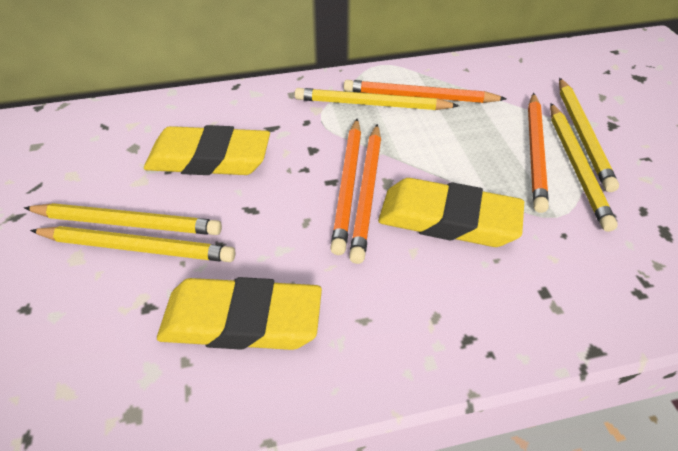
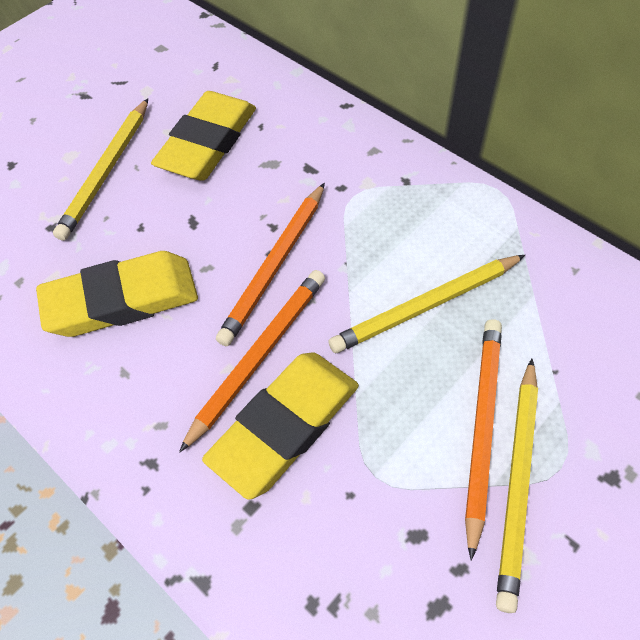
orange pencil: [330,119,361,255] [344,80,506,103] [349,124,381,264] [528,93,549,213] = 4 -> [179,270,325,453] [216,183,325,346] [465,319,502,561] = 3
yellow pencil: [24,203,222,235] [30,226,236,262] [294,88,459,110] [550,103,618,232] [559,78,619,192] = 5 -> [53,98,148,241] [328,255,525,353] [496,358,538,613] = 3

